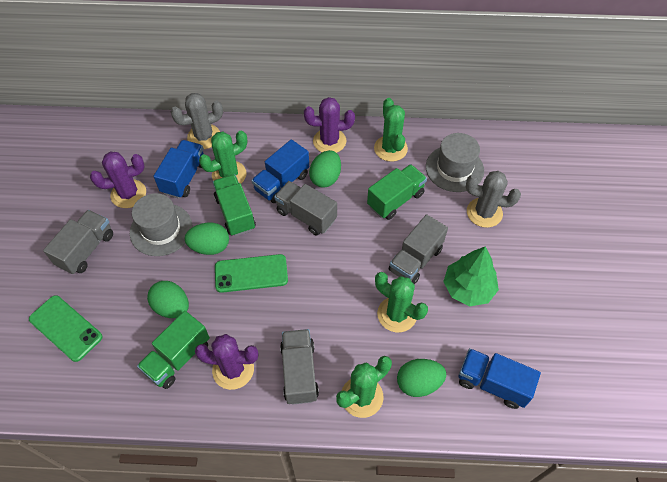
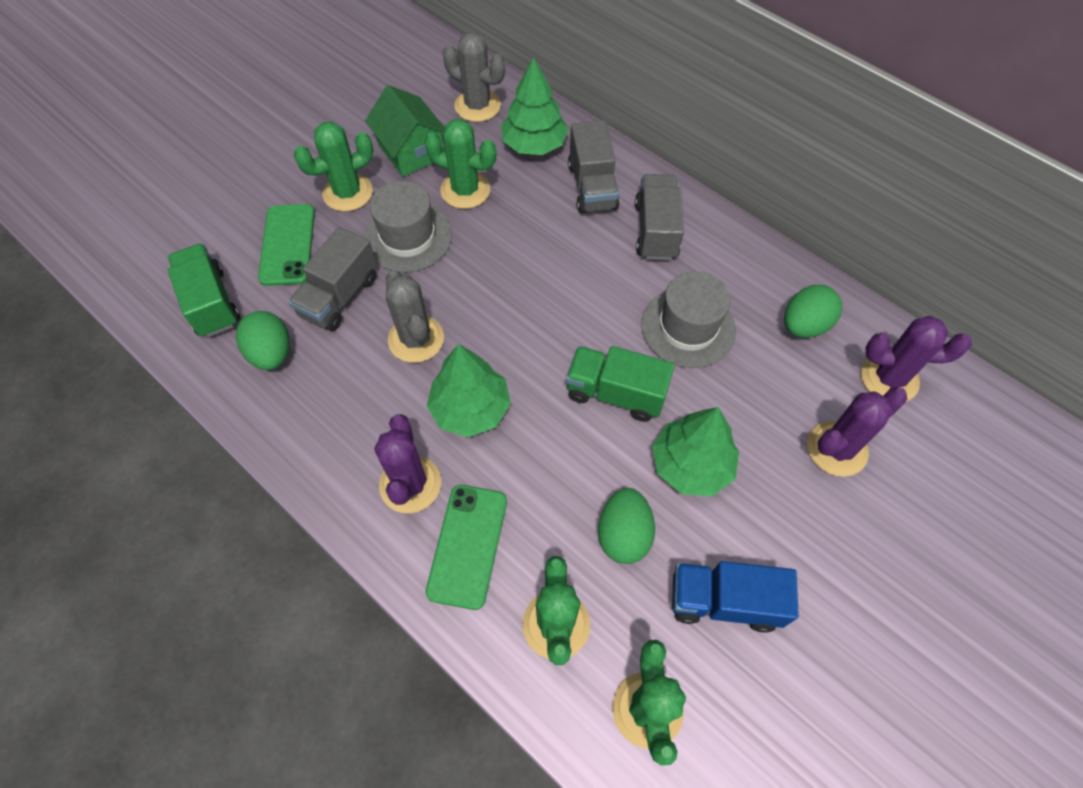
blue truck: [153,140,204,199] [251,139,309,203] [459,348,541,409] = 3 -> [672,561,799,633] = 1
green egg: [147,281,189,318] [185,223,229,255] [309,150,341,188] [397,359,446,397] = 4 -> [236,311,290,370] [598,488,655,564] [784,285,842,338] = 3
green house: none = 0 -> [365,85,444,177] = 1
green tree: [443,246,499,306] = 1 -> [427,344,511,437] [501,57,569,155] [652,407,739,496] = 3
green truck: [137,311,210,389] [213,174,256,236] [367,164,427,220] = 3 -> [168,243,240,337] [566,346,675,422] = 2
grey truck: [43,210,113,274] [274,181,337,235] [280,329,319,405] [389,214,448,284] = 4 -> [288,227,377,331] [568,120,620,214] [635,174,684,260] = 3

